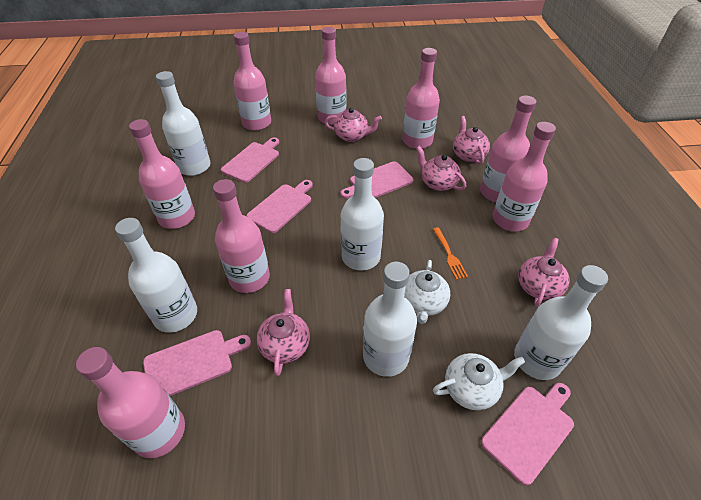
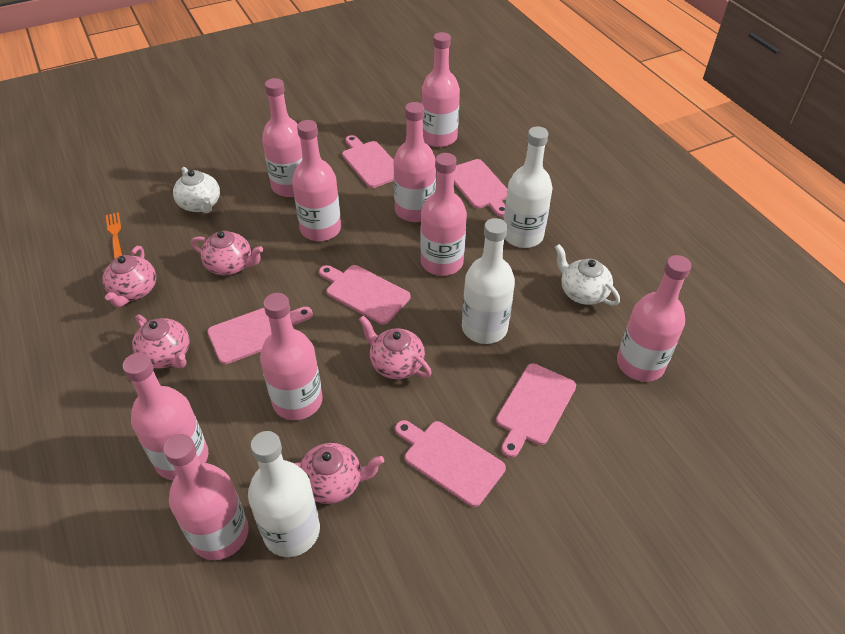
pink bottle: [76,347,185,458] [129,119,195,229] [213,179,270,293] [234,32,271,131] [315,27,347,125] [402,48,440,149] [480,96,536,202] [492,122,556,231] = 8 -> [123,353,208,480] [164,434,249,560] [260,293,323,420] [262,78,302,197] [292,120,341,241] [394,102,436,222] [420,153,467,276] [421,32,460,147] [617,255,691,382] = 9
pink cutting board: [143,330,251,396] [221,137,279,183] [246,180,313,233] [340,161,414,198] [481,383,574,486] = 5 -> [207,307,313,365] [319,265,410,325] [342,135,394,188] [395,420,506,507] [454,159,508,217] [496,363,576,458] = 6
white bottle: [115,218,197,333] [156,71,211,176] [341,158,384,271] [363,262,417,377] [514,265,608,380] = 5 -> [248,431,320,557] [462,218,515,344] [504,126,552,248] = 3

